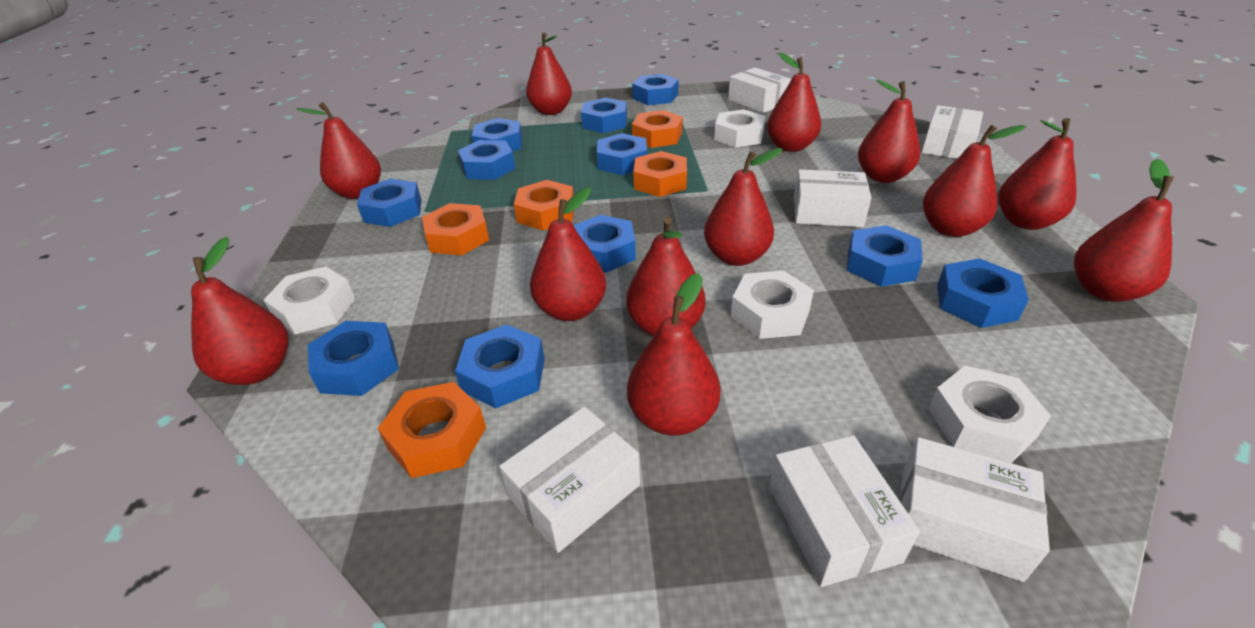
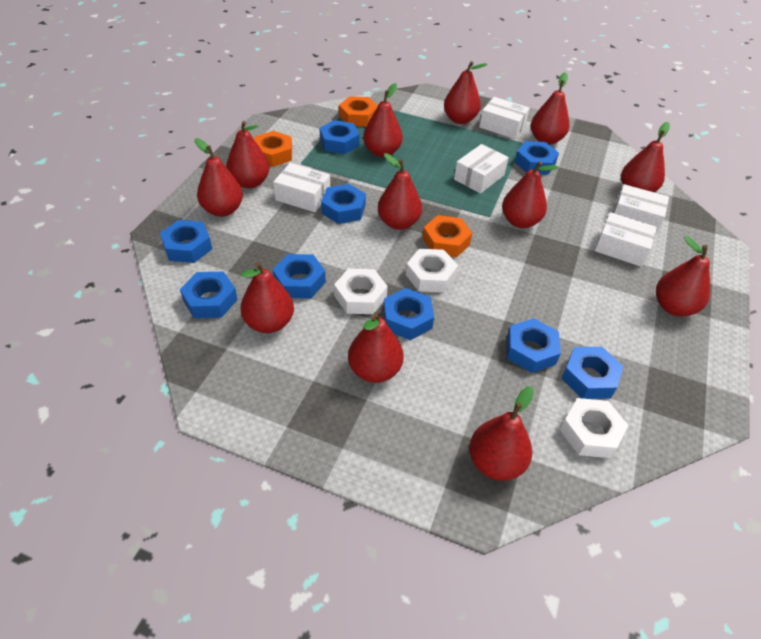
blue nut: [308,321,399,396] [357,179,422,227] [455,325,545,408] [458,140,515,180] [472,118,523,152] [573,215,636,273] [581,98,627,133] [597,133,647,175] [633,74,679,105] [847,225,923,287] [937,258,1029,328] = 11 -> [160,220,212,263] [180,272,238,318] [272,254,326,299] [320,120,360,154] [321,184,366,224] [383,288,434,340] [507,318,561,373] [515,141,559,175] [562,347,623,399] = 9
orange nut: [378,382,486,478] [422,203,489,255] [514,180,574,230] [632,110,683,148] [634,151,687,197] = 5 -> [254,131,292,167] [339,96,378,127] [422,215,472,257] = 3
white box: [499,407,640,553] [728,67,791,113] [769,435,920,587] [794,169,871,227] [899,437,1050,582] [921,105,983,159] = 6 -> [273,163,330,212] [454,144,509,194] [479,97,530,139] [595,212,657,267] [613,184,669,235] = 5
white nut: [264,267,355,334] [714,109,765,148] [731,271,814,339] [928,365,1051,463] = 4 -> [334,268,388,314] [406,249,458,292] [560,398,628,458] = 3

